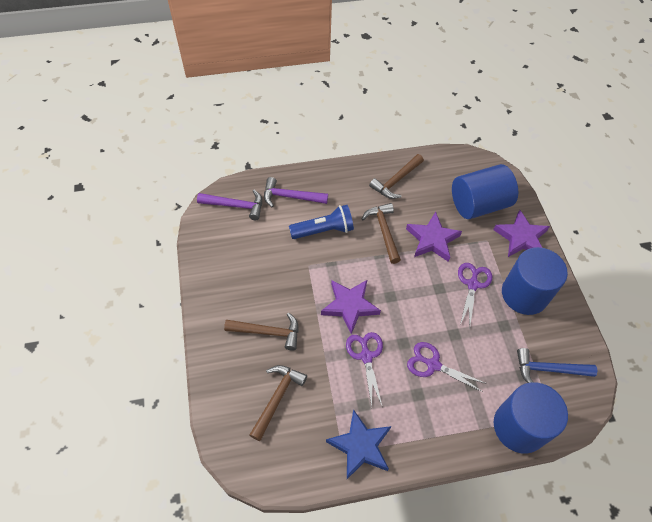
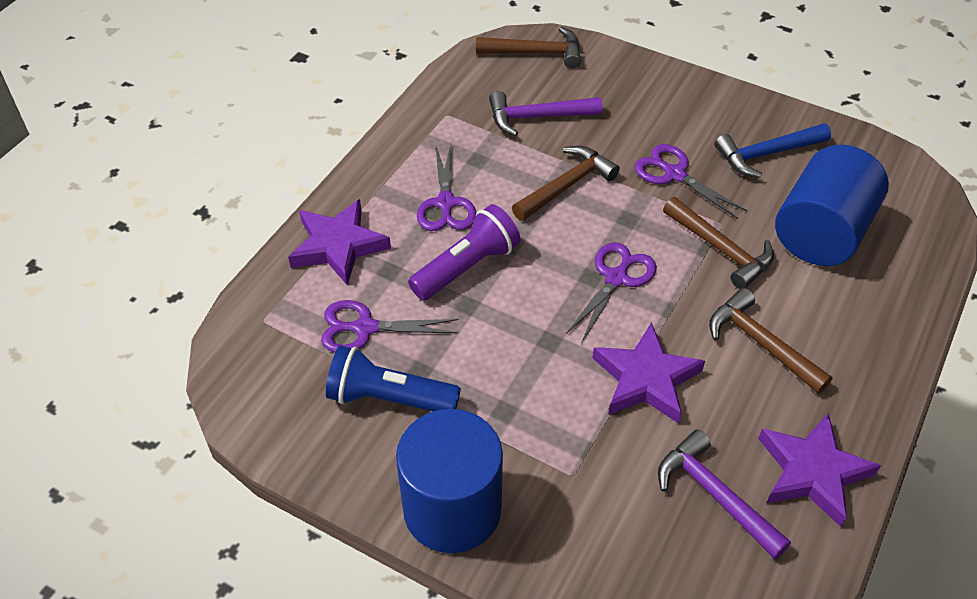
blue cylinder: [452,164,518,219] [494,382,568,454] [502,247,568,315] = 3 -> [396,409,503,553] [775,145,889,266] = 2
blue star: [326,409,391,479] = 1 -> none = 0
purple flashlight: none = 0 -> [408,204,521,301] = 1
purple scissors: [346,332,383,408] [407,342,487,393] [458,263,492,328] = 3 -> [321,300,459,353] [417,143,476,231] [566,242,656,342] [634,144,748,219] = 4

